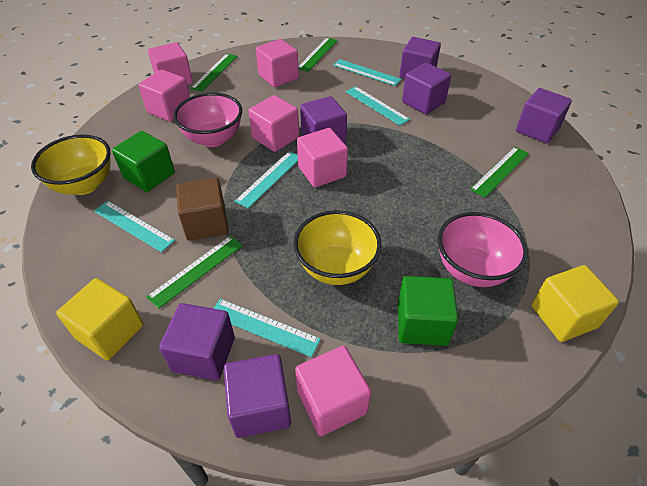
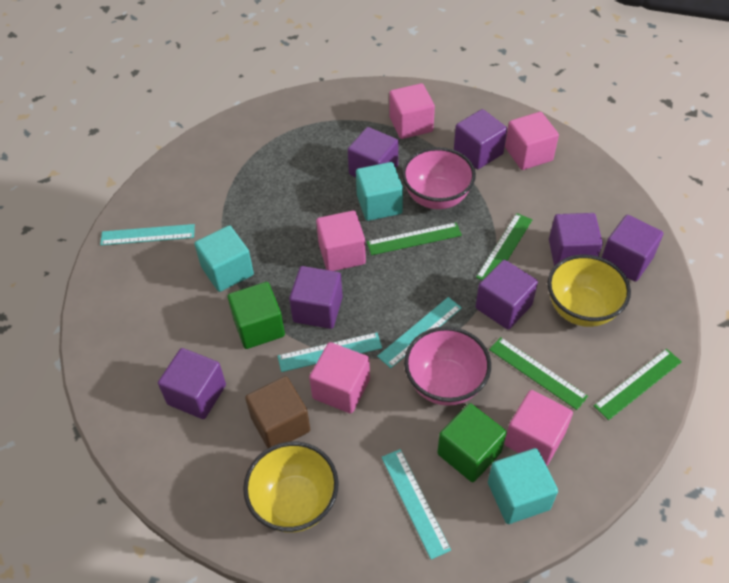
pink cube: [138,69,190,122] [148,42,193,85] [249,95,299,152] [256,39,299,87] [295,346,371,436] [297,128,348,187] = 6 -> [309,342,370,414] [316,210,366,271] [389,83,435,139] [505,112,559,170] [505,390,573,466] = 5
purple cube: [159,303,235,381] [224,354,291,438] [300,96,347,143] [399,37,441,79] [402,63,451,115] [516,88,572,143] = 6 -> [158,348,226,419] [289,266,343,329] [348,127,398,177] [454,109,507,169] [475,260,538,330] [549,213,603,266] [602,215,663,282] = 7
turquoise cube: none = 0 -> [194,225,254,292] [356,162,403,221] [488,448,558,524] = 3
turquoise ruler: [94,201,175,252] [213,299,321,357] [235,151,298,208] [333,59,401,86] [346,86,410,126] = 5 -> [100,224,195,245] [278,332,382,372] [377,297,462,368] [382,449,451,560] = 4
yellow cube: [56,278,143,360] [531,265,619,342] = 2 -> none = 0

